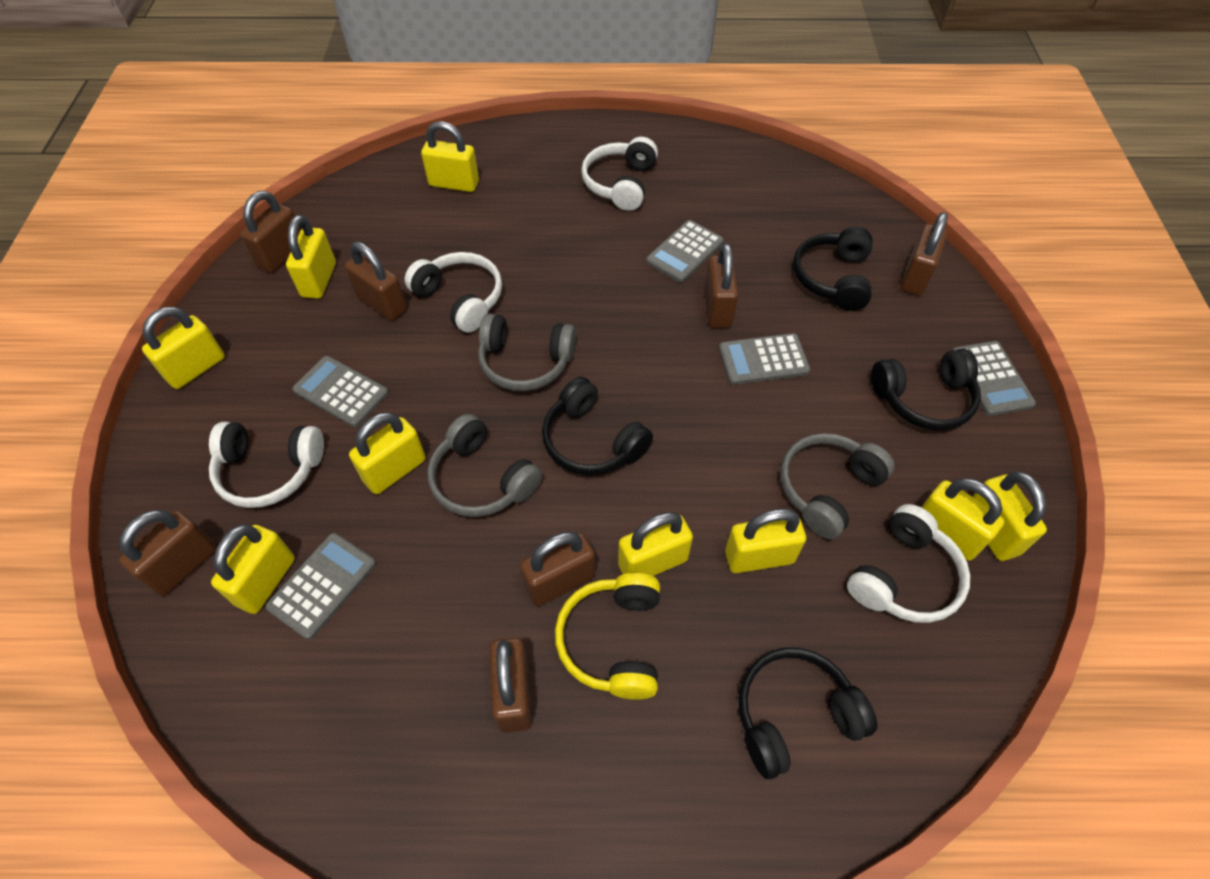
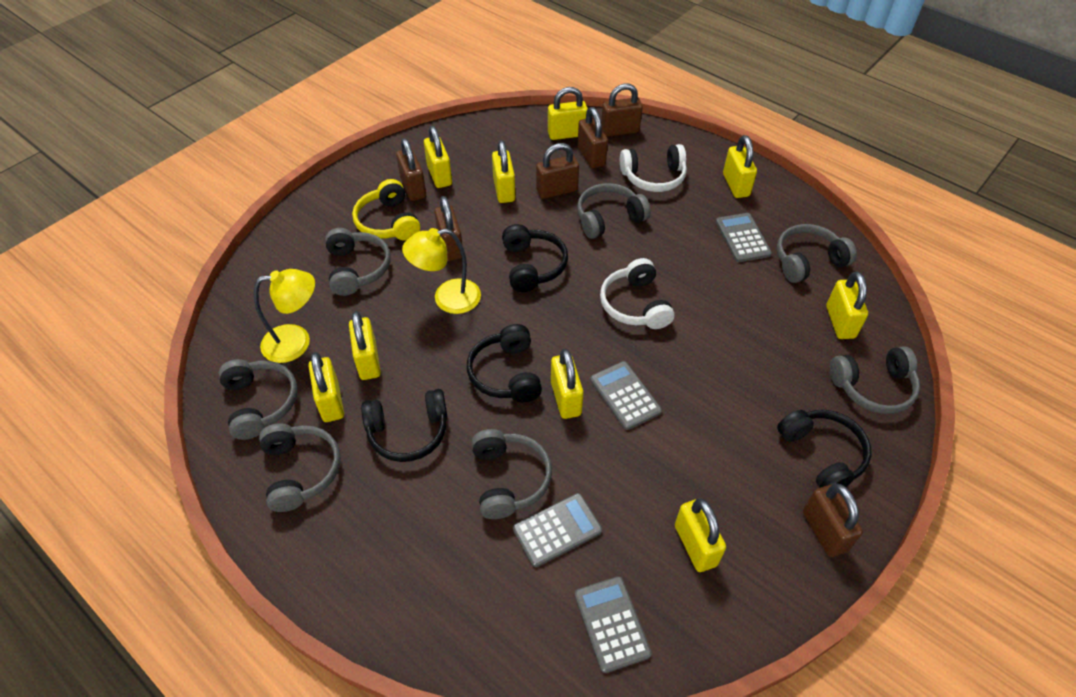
brown padlock: [119,510,217,596] [240,191,301,273] [345,241,407,321] [489,638,532,733] [520,531,595,606] [704,243,739,328] [900,212,948,296] = 7 -> [396,138,426,201] [434,196,463,261] [536,143,579,199] [578,107,608,168] [601,83,643,137] [803,483,863,557] = 6
grey calculator: [265,533,376,640] [292,356,389,427] [646,220,724,283] [719,333,810,385] [953,341,1036,416] = 5 -> [513,493,602,567] [575,576,651,673] [590,361,662,430] [716,213,772,262] = 4
grey headphones: [427,414,542,517] [478,313,576,391] [780,433,895,539] = 3 -> [218,359,298,440] [259,423,341,512] [325,228,391,296] [471,429,552,519] [577,183,651,239] [776,224,857,283] [829,346,920,414] = 7
white headphones: [209,422,324,508] [404,252,502,333] [581,137,658,211] [847,504,970,623] = 4 -> [600,258,675,329] [620,144,687,192] = 2
yellow lamp: none = 0 -> [254,269,315,363] [402,228,481,314] = 2

